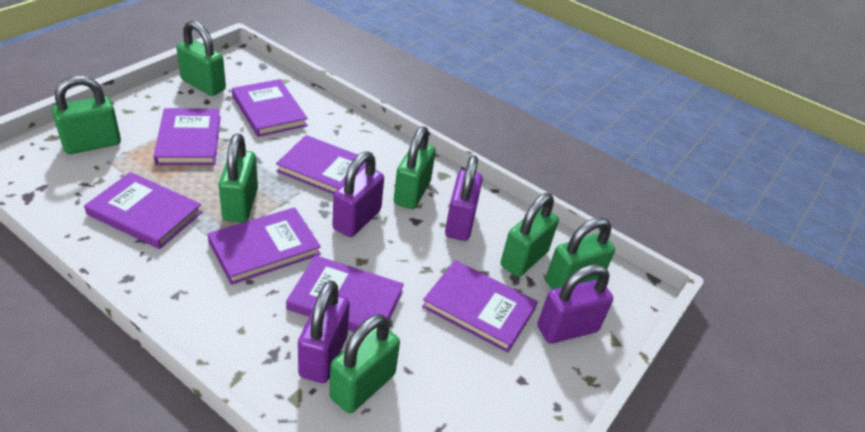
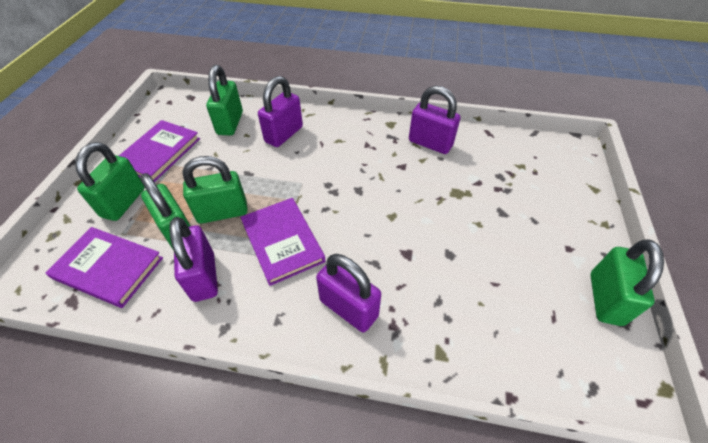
green padlock: [52,76,121,154] [176,21,226,96] [218,134,258,222] [329,314,400,413] [394,126,436,209] [501,193,559,277] [546,217,615,289] = 7 -> [75,142,145,221] [140,173,190,249] [183,156,248,224] [206,65,243,135] [590,239,664,326] = 5
purple book: [84,172,202,249] [154,108,221,165] [208,207,321,285] [232,79,308,137] [276,135,366,195] [286,255,404,332] [422,260,538,353] = 7 -> [45,227,163,308] [119,120,200,182] [240,198,326,286] = 3

